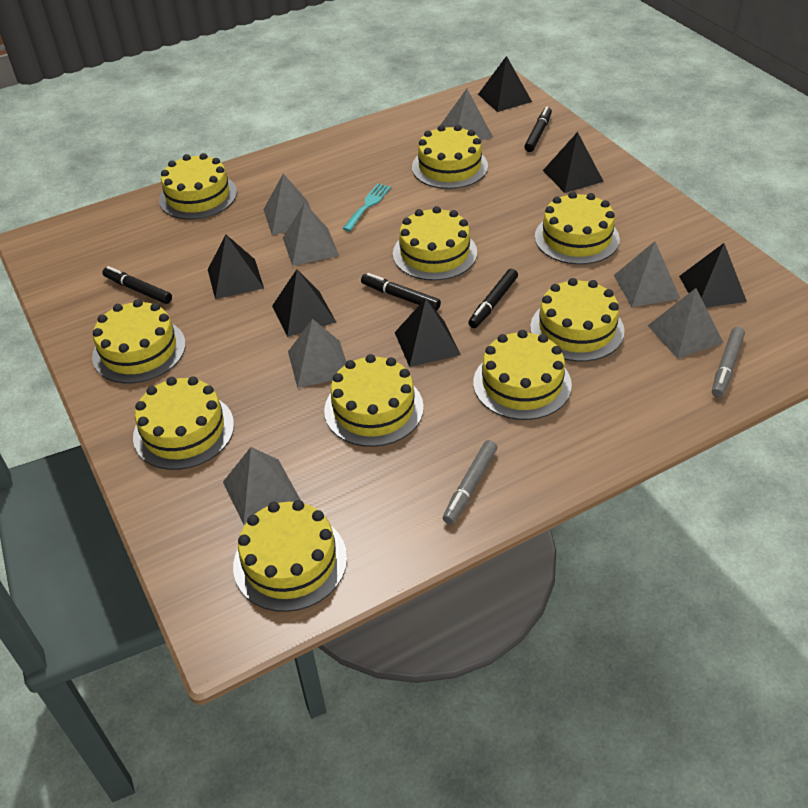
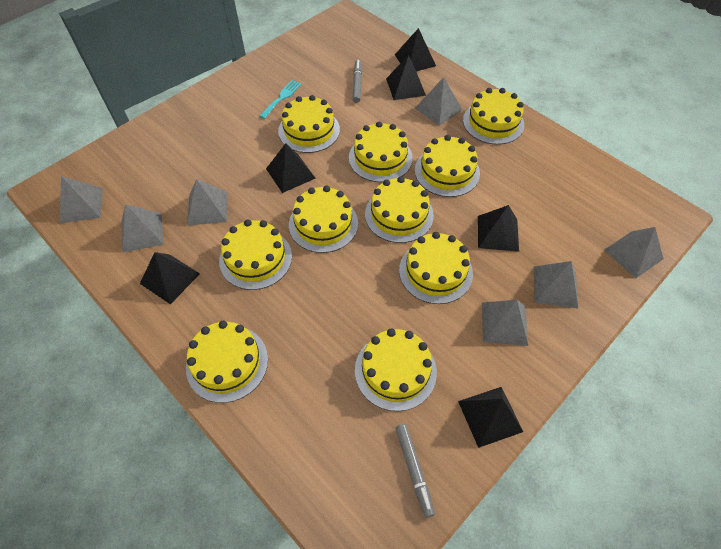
black marker: [102,266,172,304] [361,273,441,311] [468,269,518,328] [524,107,552,152] = 4 -> none = 0

